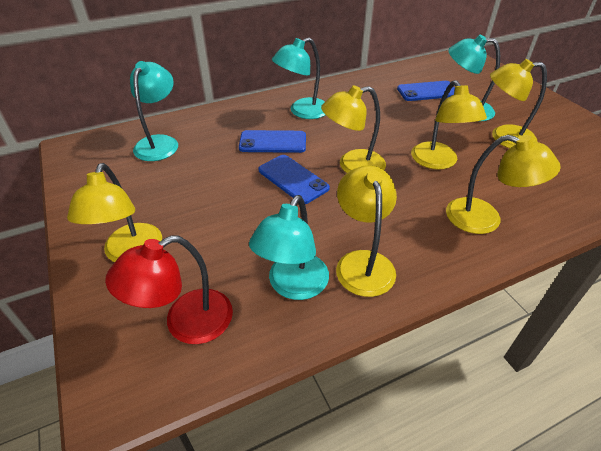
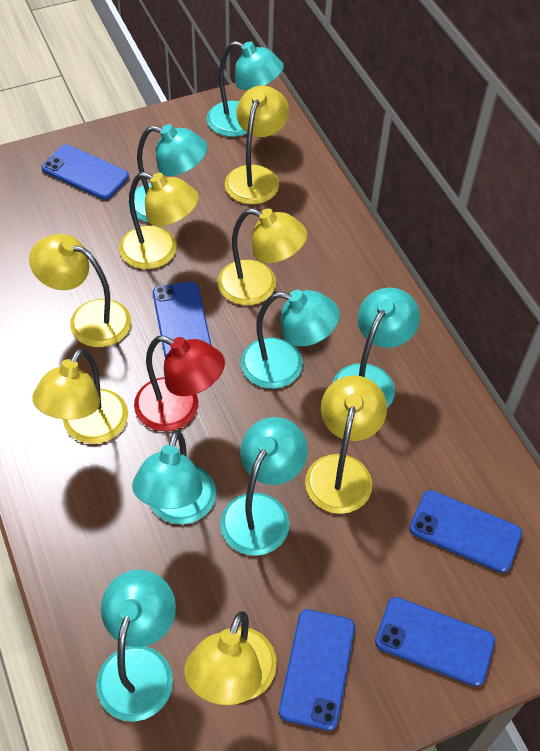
blue phone: [239,130,306,153] [258,155,330,204] [397,81,455,101] = 3 -> [42,144,129,200] [153,282,212,358] [279,609,355,731] [375,597,495,687] [409,490,522,573] = 5
turquoise lamp: [130,61,178,161] [249,195,329,300] [272,38,325,119] [448,35,500,121] = 4 -> [96,570,176,722] [128,124,207,223] [132,431,216,524] [206,41,284,137] [220,417,308,556] [241,290,340,389] [333,288,420,408] = 7
yellow lamp: [67,163,162,262] [321,85,386,173] [336,165,397,297] [411,80,487,169] [446,135,561,234] [490,59,547,148] = 6 -> [29,234,131,347] [32,348,128,444] [119,172,199,269] [184,611,277,705] [218,208,307,305] [225,85,289,204] [305,375,387,514] = 7

